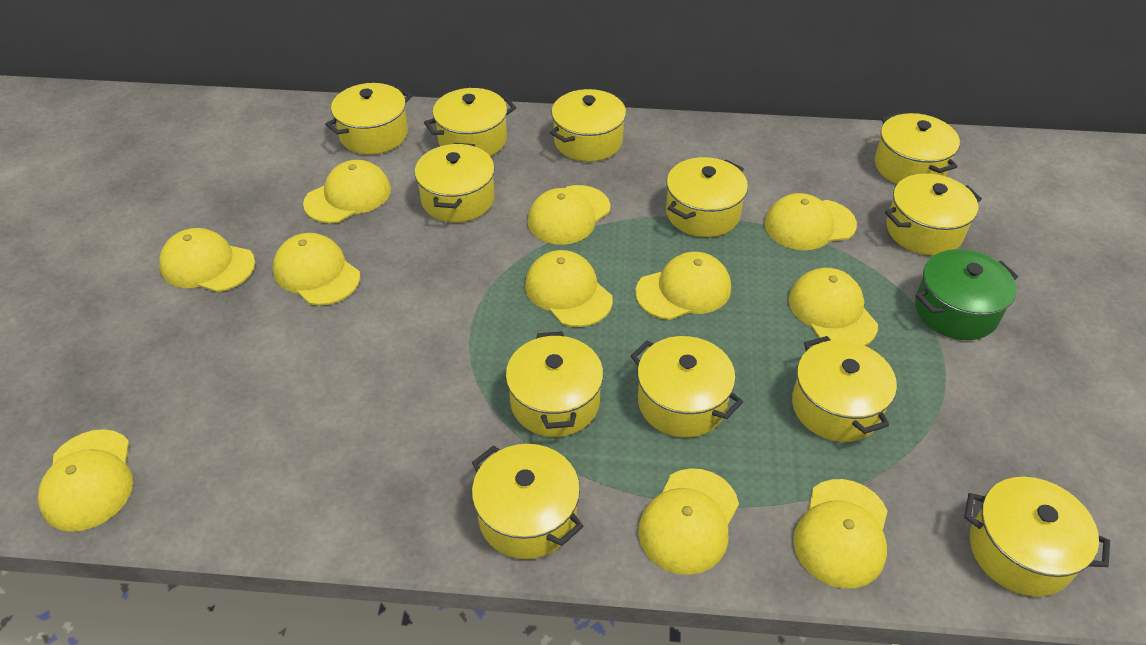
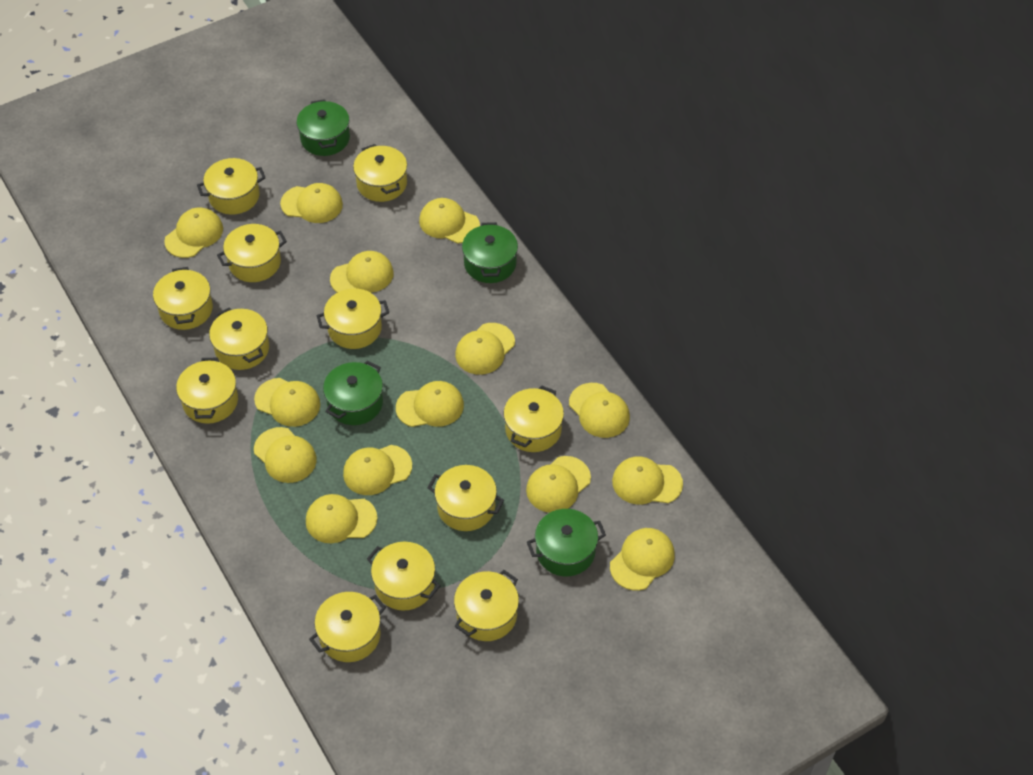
green pot: [915,249,1018,340] = 1 -> [297,99,350,156] [323,360,383,425] [462,222,518,283] [527,509,606,576] = 4
yellow cap: [38,429,133,532] [159,228,255,292] [273,233,360,306] [303,160,391,223] [525,250,613,327] [527,185,610,245] [635,252,731,320] [638,468,739,575] [764,193,857,250] [788,268,878,346] [793,479,888,589] = 11 -> [164,208,223,258] [254,378,320,427] [254,427,317,483] [280,183,343,223] [306,494,377,543] [330,251,394,293] [343,445,412,495] [396,381,464,427] [419,198,480,244] [455,323,515,375] [526,456,591,513] [569,383,630,438] [610,528,675,591] [612,456,683,504] = 14

